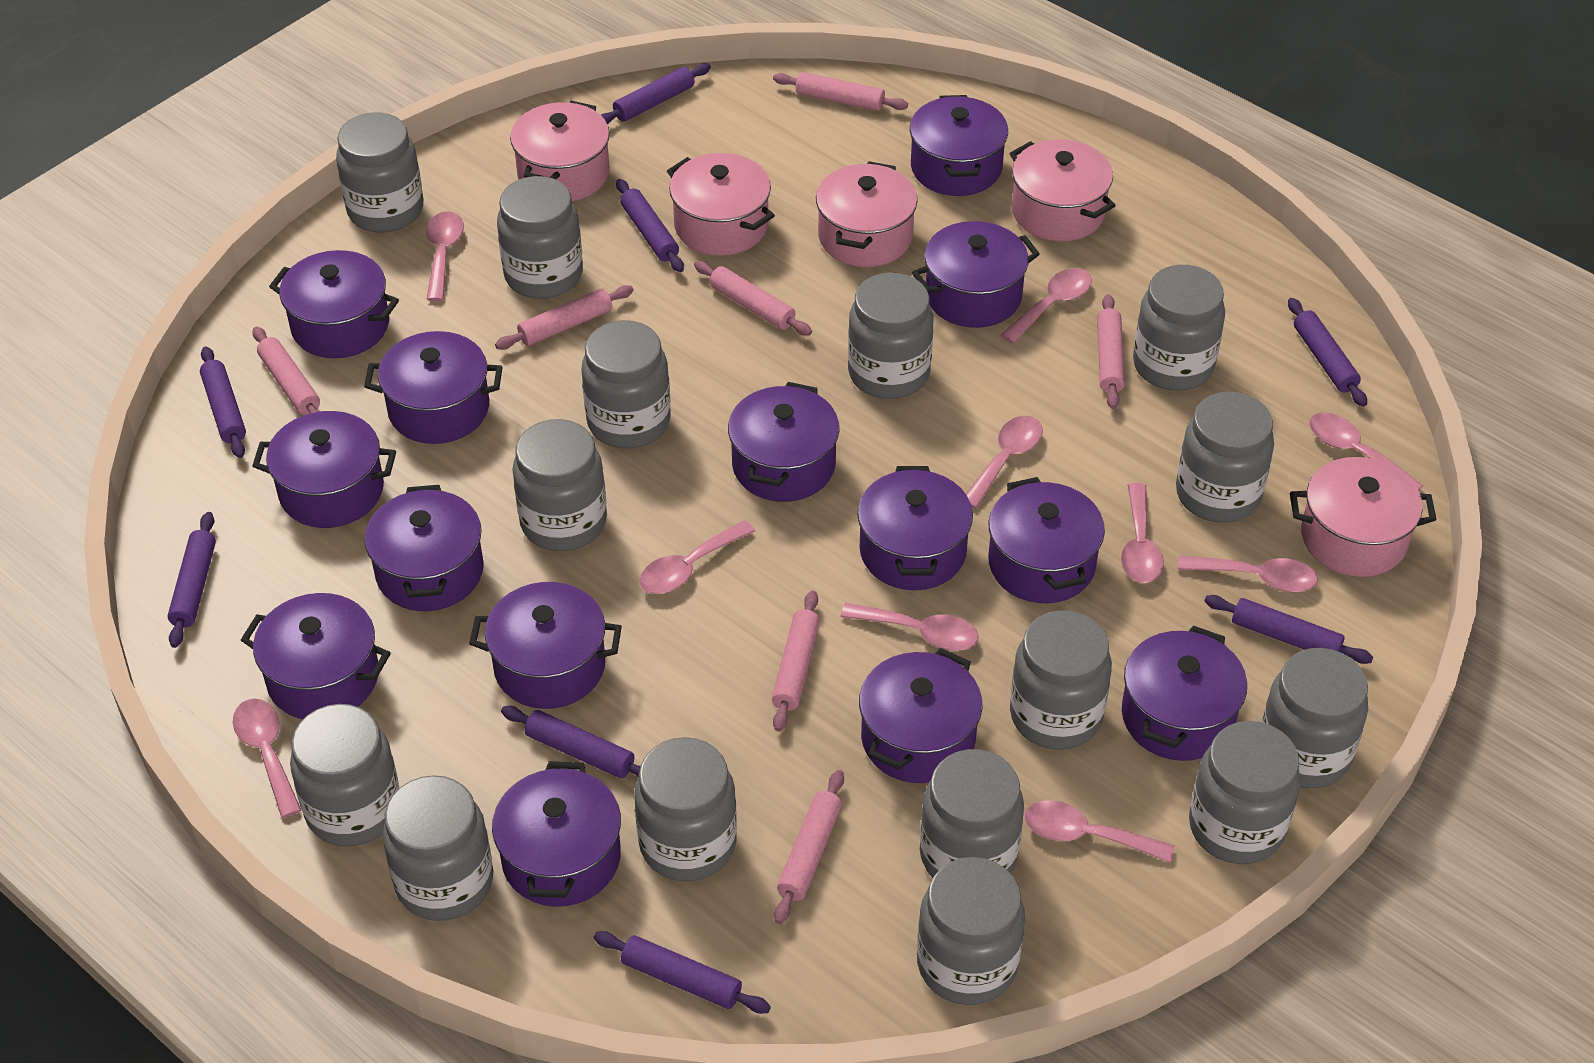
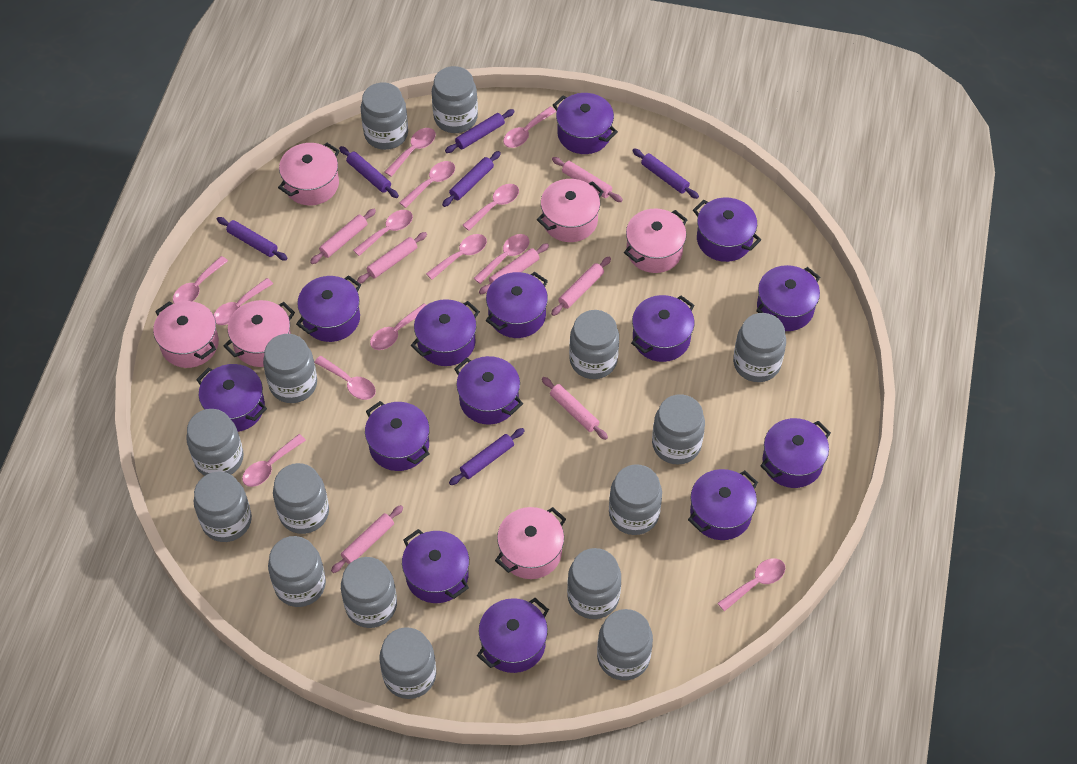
pink pot: [510,101,610,201] [667,153,775,256] [816,161,918,267] [1009,140,1116,241] [1290,457,1437,577] = 5 -> [153,301,219,368] [224,300,295,367] [278,143,339,205] [495,507,566,579] [537,179,604,242] [624,208,687,273] = 6
pink spoon: [233,699,301,818] [426,211,464,301] [639,520,755,594] [840,603,979,651] [966,416,1043,509] [1001,268,1092,343] [1025,800,1174,862] [1121,483,1164,583] [1178,555,1318,592] [1309,412,1423,490] = 10 -> [173,256,228,304] [214,278,273,325] [242,434,306,487] [314,356,376,400] [353,210,413,256] [370,304,426,350] [385,128,436,177] [399,161,455,208] [426,234,487,280] [463,184,519,231] [473,234,529,284] [503,107,556,148] [718,558,785,612] = 13
purple rolling pin: [167,512,216,648] [200,347,246,458] [501,706,640,778] [593,931,771,1014] [601,63,711,124] [616,179,684,272] [1204,595,1373,664] [1288,298,1367,407] = 8 -> [217,217,288,261] [339,146,399,198] [442,151,501,207] [445,109,515,153] [449,428,525,485] [632,148,699,199] = 6

